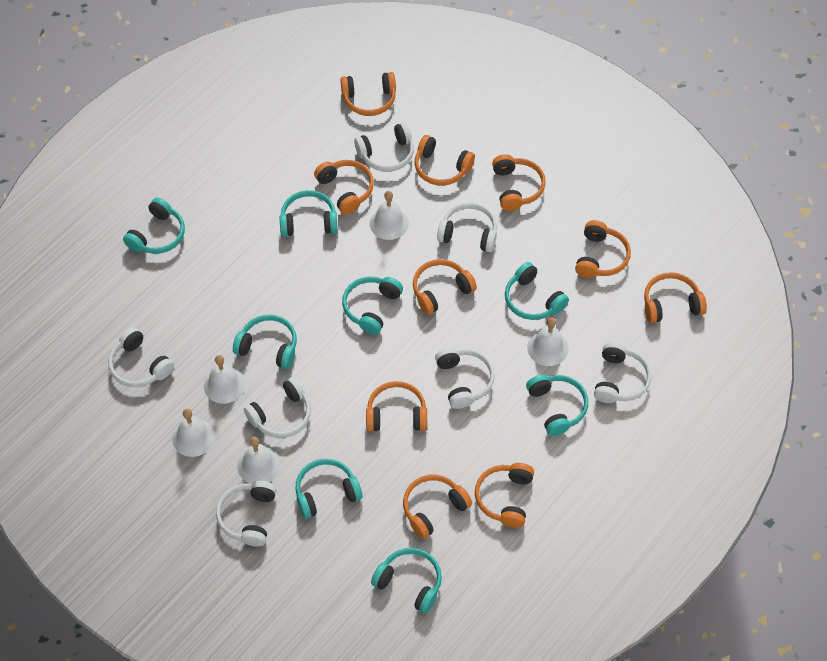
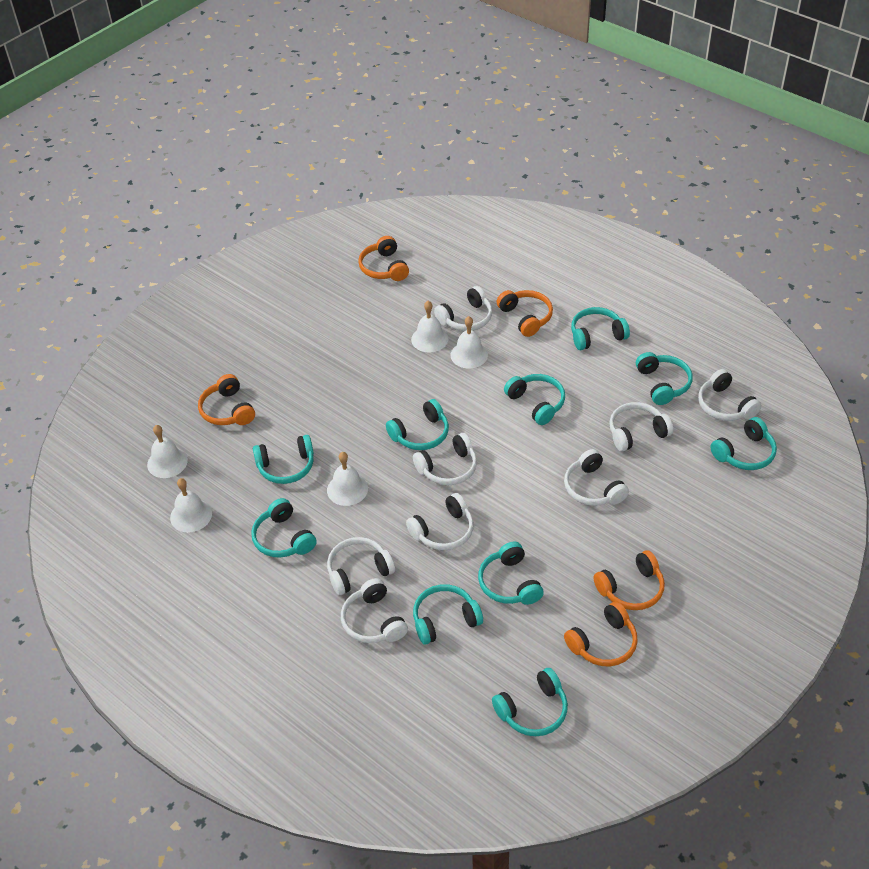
orange headphones: [314,160,374,215] [341,72,396,116] [366,381,427,431] [403,475,472,539] [413,259,477,315] [414,135,475,186] [475,463,534,528] [492,154,546,211] [575,220,631,278] [644,272,707,323] = 10 -> [198,374,255,425] [358,236,409,281] [496,290,553,337] [564,601,638,666] [594,550,665,610] = 5
turquoise headphones: [123,198,185,254] [233,315,297,369] [280,190,338,236] [295,459,363,519] [342,276,403,335] [371,548,442,613] [505,262,569,320] [526,374,588,436] = 8 -> [251,498,317,557] [253,435,314,484] [386,399,449,450] [413,584,483,645] [478,542,544,605] [492,668,568,736] [504,374,565,425] [571,307,630,350] [636,352,693,405] [710,417,777,470] = 10
white headphones: [108,327,174,387] [216,481,276,547] [244,377,311,438] [354,122,414,172] [435,347,495,409] [437,203,497,252] [594,342,651,403] = 7 -> [327,537,395,595] [341,578,408,643] [406,493,474,550] [413,433,477,485] [434,286,492,331] [564,449,629,506] [609,402,673,452] [698,369,762,421] = 8

